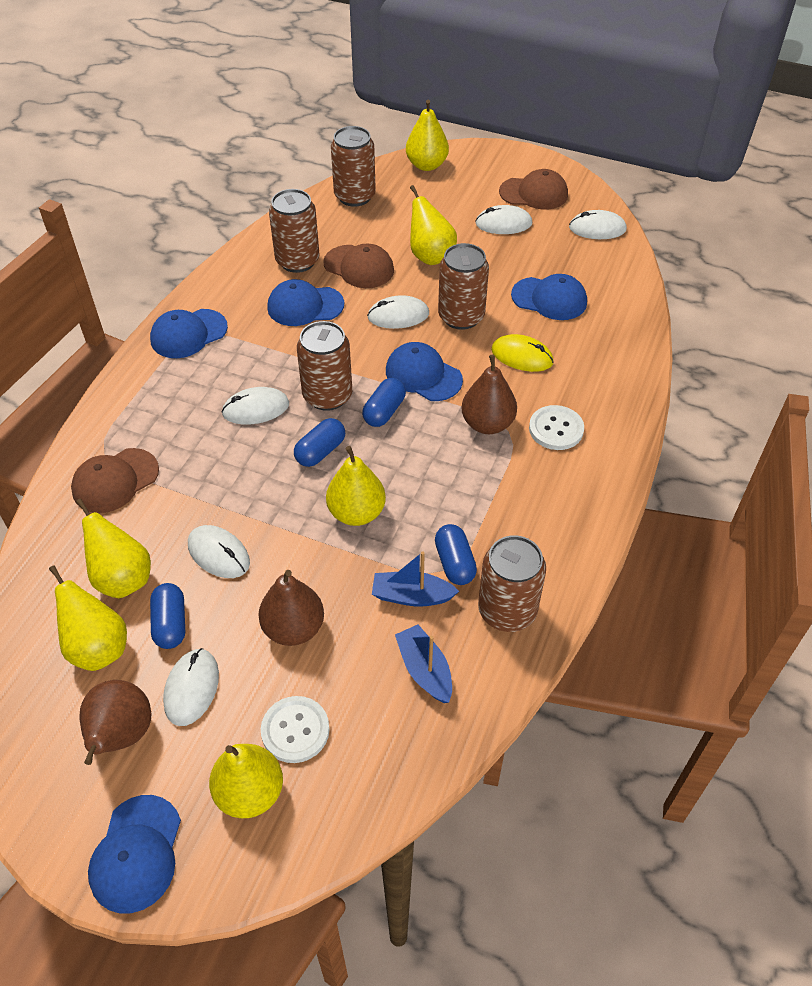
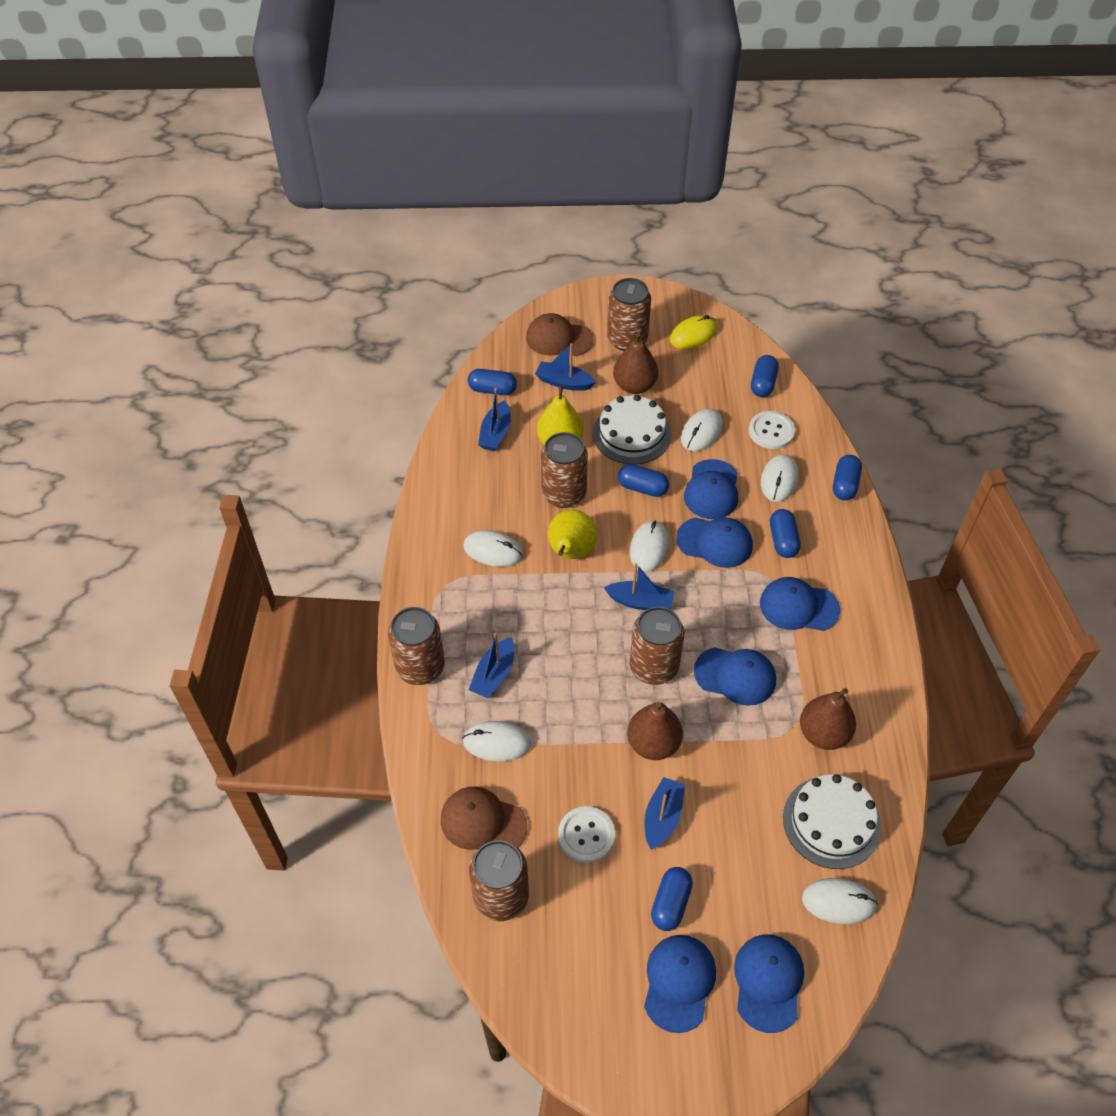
blue boat: [372,552,459,607] [395,625,452,703] = 2 -> [469,633,515,698] [478,388,511,451] [535,343,596,391] [604,563,674,610] [644,777,685,850] = 5
blue cap: [88,795,181,913] [150,309,228,358] [267,279,344,326] [386,342,463,401] [511,274,587,320] = 5 -> [644,935,716,1033] [676,517,753,568] [684,459,738,519] [694,647,776,706] [734,935,804,1033] [760,577,840,631] = 6
blue capsule: [150,583,185,649] [294,418,345,467] [362,378,406,427] [435,524,477,585] = 4 -> [468,369,517,395] [618,464,669,497] [651,867,693,931] [751,355,779,397] [770,509,801,558] [833,455,862,500] = 6
brown cap: [71,448,159,513] [323,243,394,288] [499,169,568,210] = 3 -> [441,787,528,850] [526,313,594,356] = 2
white cake: none = 0 -> [593,395,671,465] [783,774,881,869] = 2
yellow pear: [49,565,127,671] [76,499,151,598] [209,744,283,818] [326,446,386,526] [406,100,449,171] [410,185,457,265] = 6 -> [537,386,583,445] [548,510,597,559] = 2

